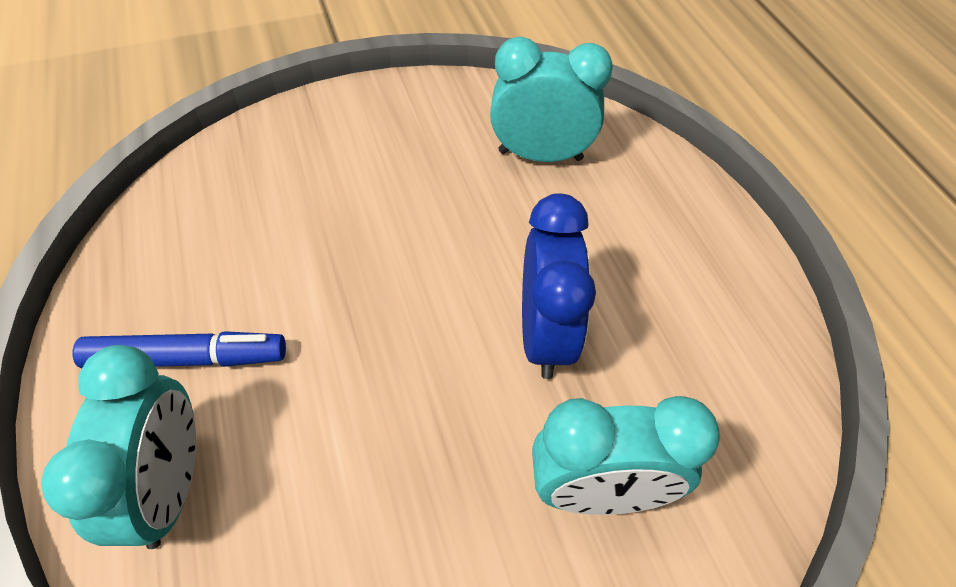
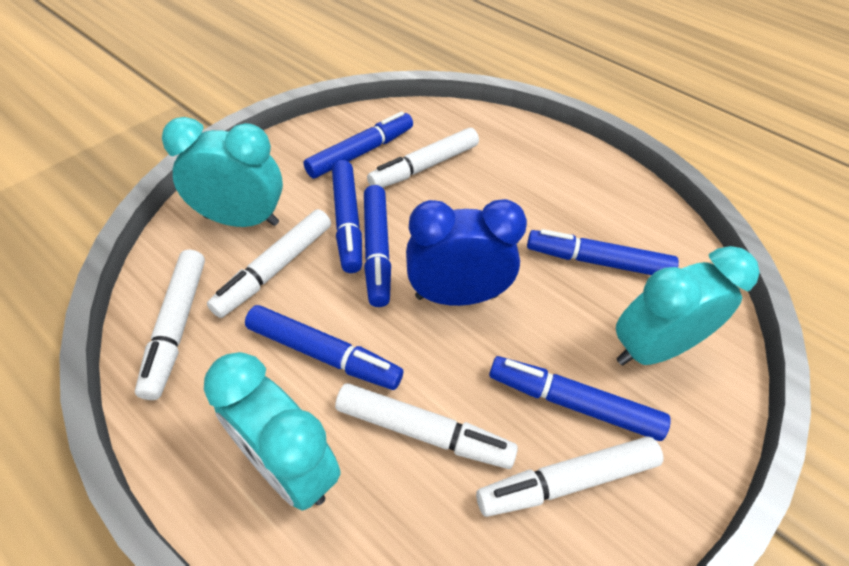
blue marker: [73,331,286,368] = 1 -> [245,305,403,390] [304,111,413,178] [332,160,362,273] [364,185,391,307] [489,356,671,441] [527,229,679,275] = 6
white marker: none = 0 -> [135,249,205,400] [207,209,331,318] [335,383,518,469] [367,128,479,188] [476,436,663,517] = 5

